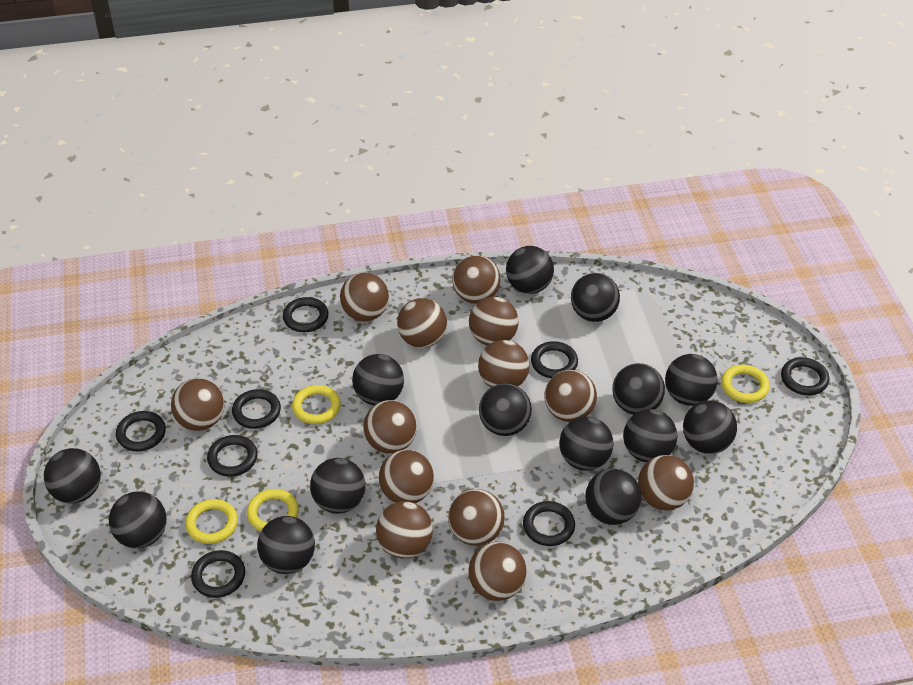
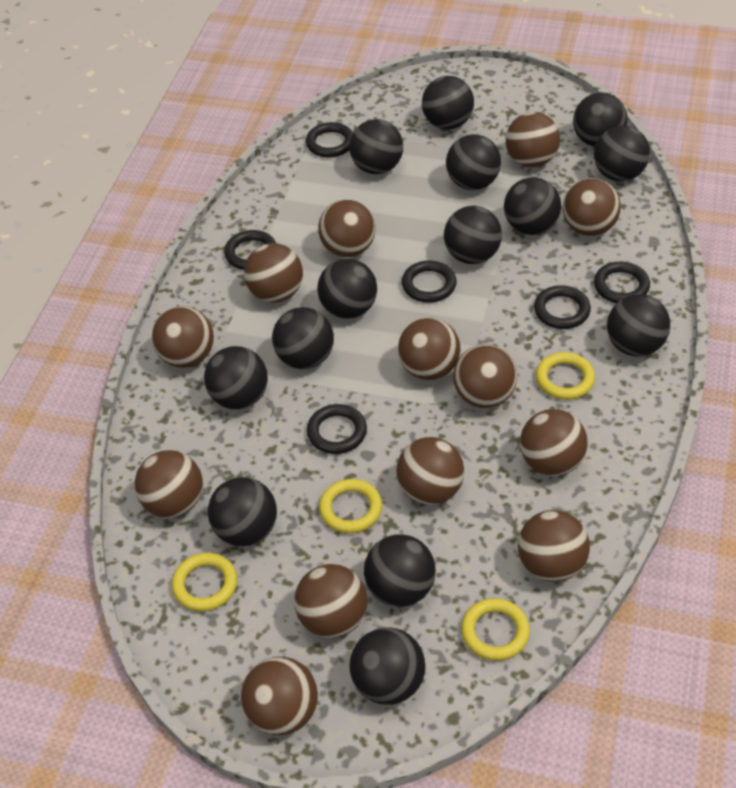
black ring: [116,411,166,451] [191,550,245,598] [207,435,258,477] [232,389,281,429] [283,297,329,332] [523,501,575,546] [531,341,578,378] [781,357,829,395] = 8 -> [224,230,276,270] [306,122,353,158] [307,404,367,454] [402,261,457,303] [534,285,591,329] [594,261,650,303] = 6

